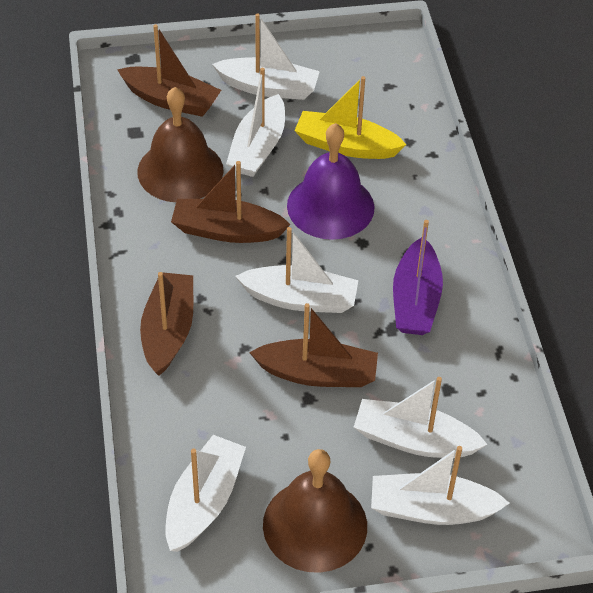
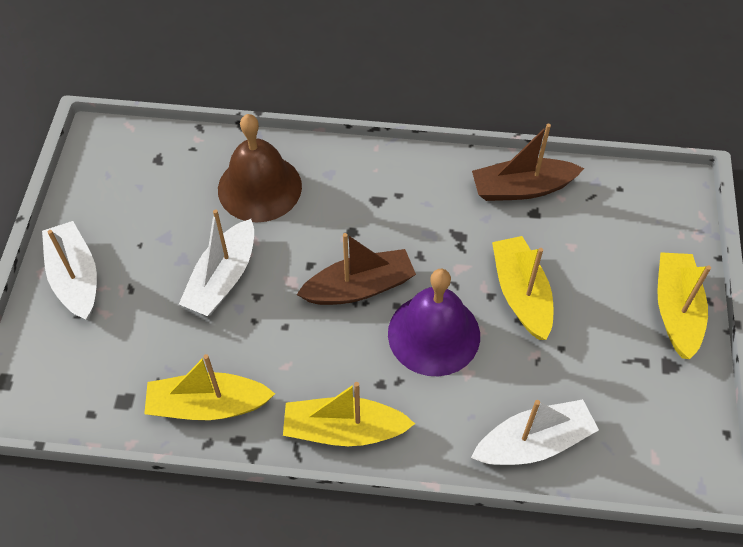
brown bell: [137,87,224,202] [263,449,367,573] = 2 -> [218,114,302,222] = 1
brown boat: [117,24,221,117] [140,272,193,376] [171,161,291,243] [249,303,378,387] = 4 -> [296,233,416,305] [472,124,584,201] = 2
purple boat: [393,220,443,335] = 1 -> none = 0
white boat: [165,435,246,552] [212,13,320,100] [226,68,285,177] [235,227,358,313] [354,377,488,458] [371,446,509,525] = 6 -> [42,221,97,320] [179,209,254,316] [471,399,599,465] = 3
yellow boat: [295,76,407,159] = 1 -> [144,354,275,420] [283,382,415,446] [492,236,553,340] [657,252,711,359] = 4

